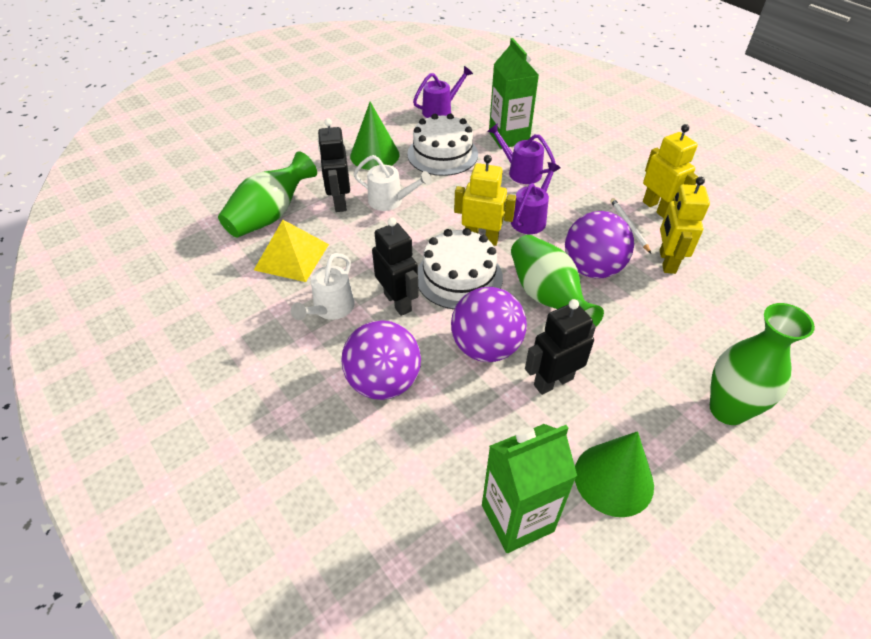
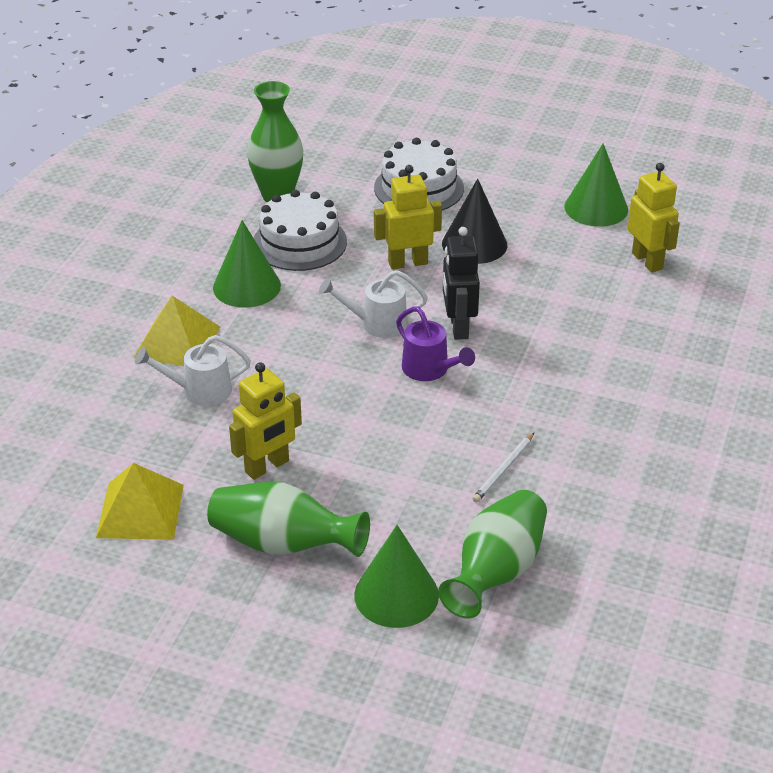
black cone: none = 0 -> [442,178,507,264] = 1
black robot: [318,118,350,212] [372,217,419,316] [525,299,596,395] = 3 -> [443,227,480,340] = 1
green carton: [482,424,577,553] [489,38,539,149] = 2 -> none = 0
green cone: [350,102,399,170] [575,431,654,517] = 2 -> [213,220,281,308] [354,525,439,628] [564,143,628,227] = 3
purple ball: [341,320,421,400] [451,287,527,362] [565,211,634,278] = 3 -> none = 0
purple watering can: [413,66,473,118] [487,123,556,184] [511,162,561,234] = 3 -> [396,307,475,381] = 1
yellow pyramid: [254,220,329,282] = 1 -> [96,463,184,540] [133,296,220,366] = 2

